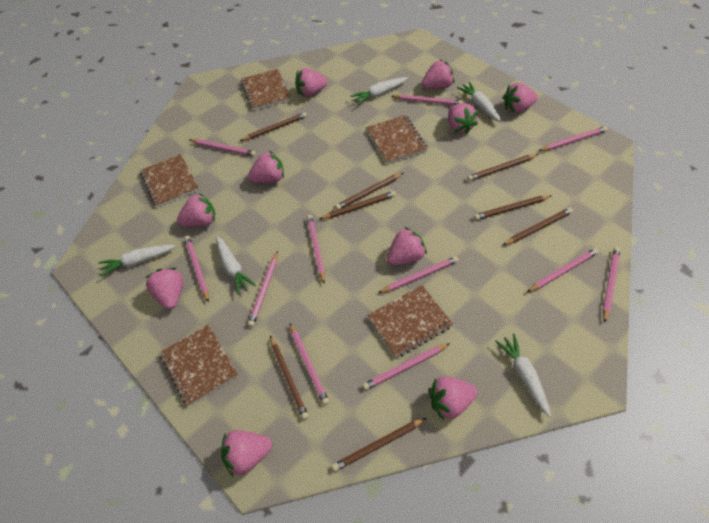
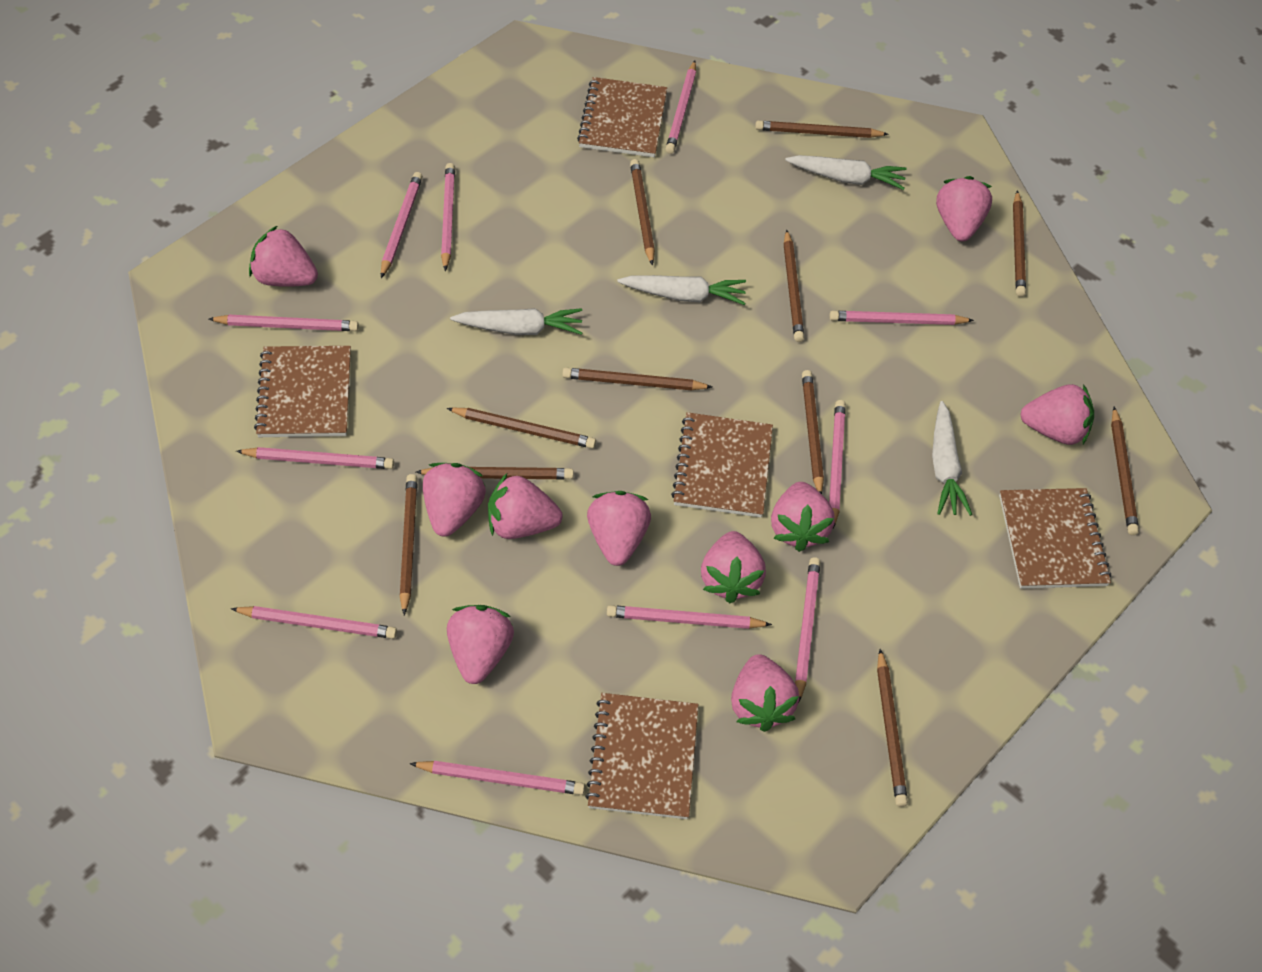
brown pencil: [240,112,307,141] [270,336,309,420] [320,191,396,219] [332,418,427,471] [335,173,403,210] [468,154,538,181] [474,195,552,220] [503,208,573,245] = 8 -> [400,474,418,615] [416,467,574,479] [447,408,596,448] [562,368,712,391] [630,159,655,266] [755,121,889,138] [784,230,804,342] [802,370,824,494] [877,649,908,807] [1013,190,1026,297] [1111,407,1139,535] = 11
white carrot: [98,245,175,277] [216,236,256,295] [351,77,408,105] [457,82,502,122] [495,334,551,417] = 5 -> [450,308,583,335] [617,275,746,305] [785,155,907,190] [932,401,972,516] = 4

